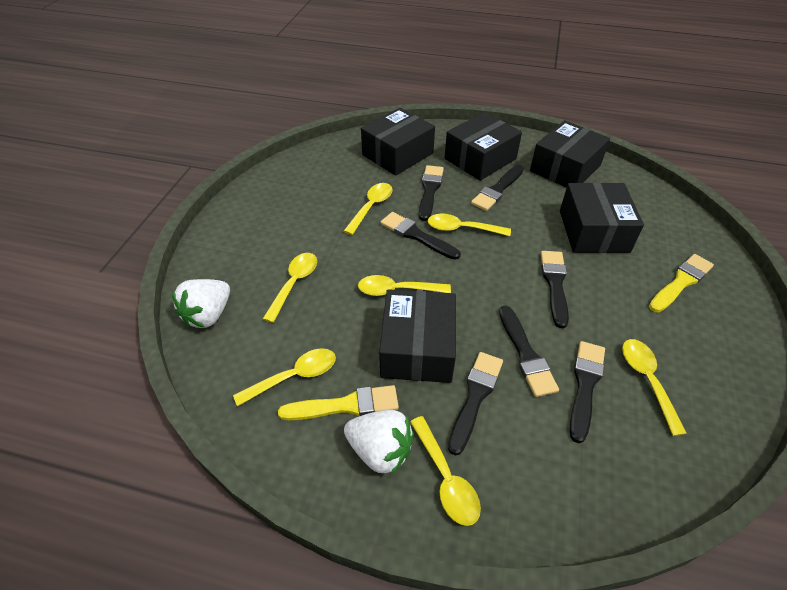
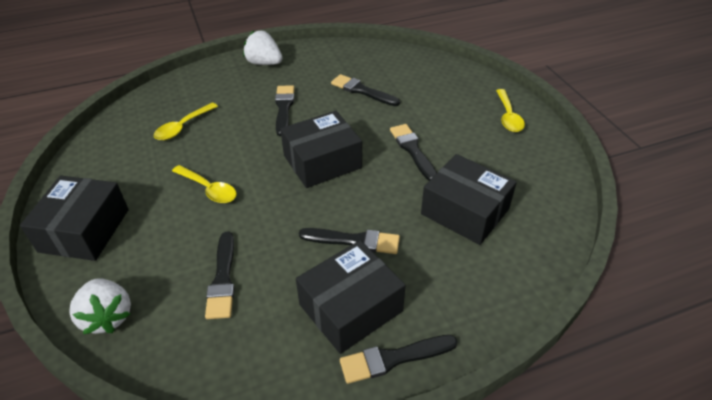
black box: [361,108,435,176] [379,289,456,383] [445,112,522,181] [530,120,610,188] [560,183,644,253] = 5 -> [20,176,129,261] [280,111,362,188] [296,240,406,354] [421,154,517,245] = 4
black brush: [381,212,461,260] [419,165,444,221] [448,352,503,456] [471,165,524,211] [499,306,559,397] [541,251,569,328] [570,341,605,443] = 7 -> [205,232,235,319] [275,85,294,136] [299,228,400,254] [331,74,400,106] [340,335,458,384] [390,124,437,181] = 6
yellow brush: [278,385,399,420] [649,254,714,313] = 2 -> none = 0
yellow spoon: [233,348,336,407] [263,253,317,323] [344,183,392,235] [358,275,451,296] [410,416,481,526] [428,214,511,236] [622,339,687,436] = 7 -> [154,103,218,140] [172,165,237,203] [496,89,525,132] = 3

